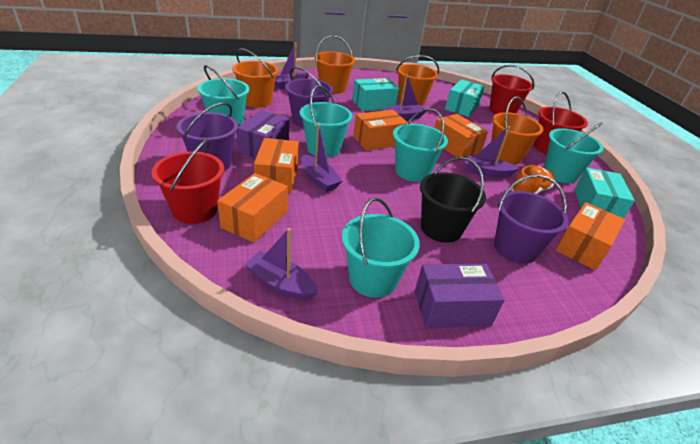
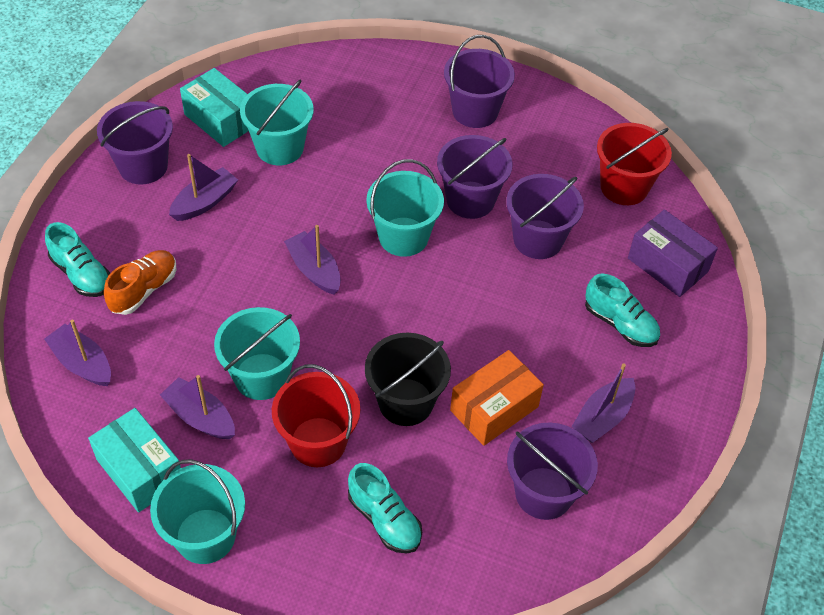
orange box: [217,173,288,243] [254,138,299,193] [353,110,407,151] [434,114,488,158] [556,202,625,270] = 5 -> [450,350,544,446] = 1
orange bucket: [232,48,279,108] [315,35,355,94] [396,55,439,106] [491,96,543,165] = 4 -> none = 0
purple box: [236,110,289,158] [415,264,505,328] = 2 -> [628,209,718,297] = 1
purple bucket: [177,102,238,171] [285,66,333,128] [494,175,569,264] = 3 -> [97,101,173,185] [437,135,513,219] [444,35,515,128] [506,174,584,259] [507,422,598,520] = 5
red bucket: [151,139,224,224] [489,65,534,114] [534,91,588,155] = 3 -> [272,364,360,467] [597,123,672,205] = 2
turquoise box: [352,78,399,111] [445,79,485,117] [574,167,635,219] = 3 -> [88,408,181,513] [180,68,249,147] = 2
turquoise bucket: [197,65,250,126] [300,85,352,157] [342,197,420,298] [393,108,448,182] [544,122,604,183] = 5 -> [150,459,245,564] [214,307,300,400] [240,80,314,165] [366,159,444,257] = 4
turquoise shoe: none = 0 -> [45,222,110,297] [348,463,422,553] [585,273,660,347] = 3

